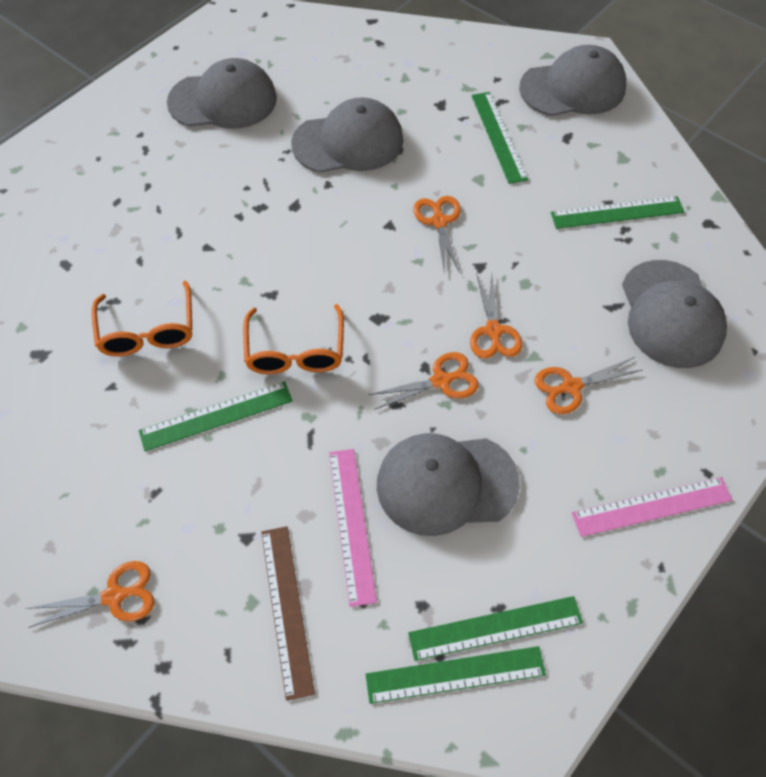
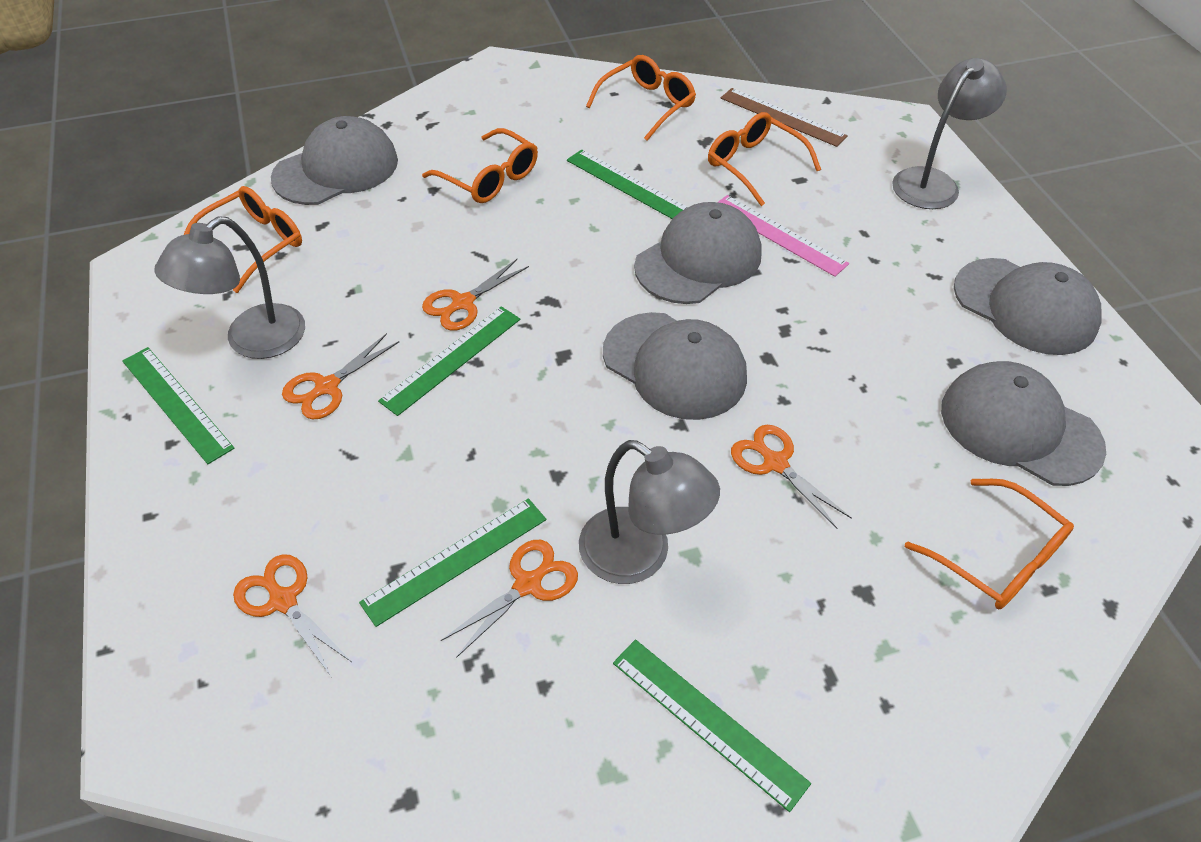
grey lamp: none = 0 -> [154,216,305,359] [579,440,720,584] [892,58,1007,209] = 3
orange glasses: [92,281,192,357] [243,304,344,374] = 2 -> [184,186,302,293] [422,128,538,203] [586,55,696,141] [708,112,821,206] [905,479,1074,609] = 5
pink ruler: [329,449,377,607] [572,477,733,537] = 2 -> [718,195,849,277] = 1

